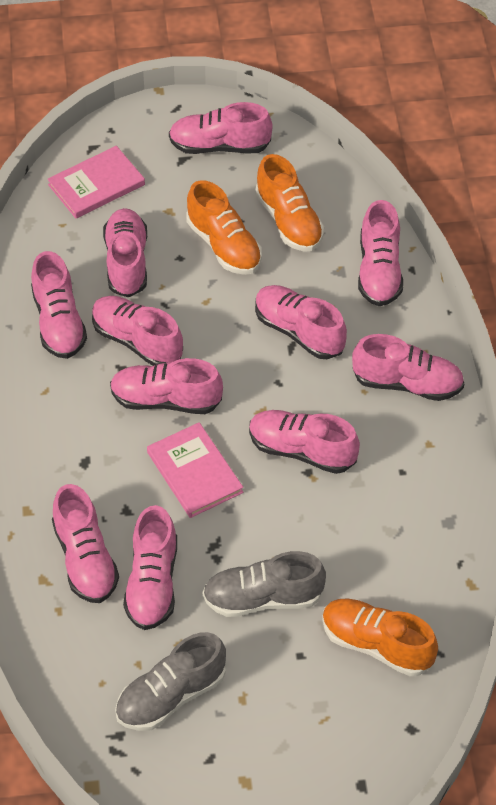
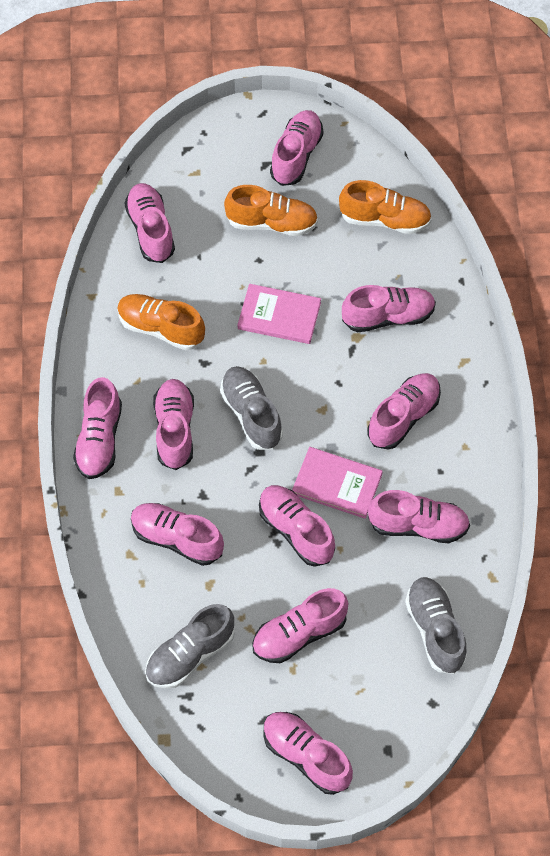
grey shoe: [115,632,226,731] [203,551,326,617] = 2 -> [145,604,235,689] [220,366,283,450] [405,577,467,674] = 3

